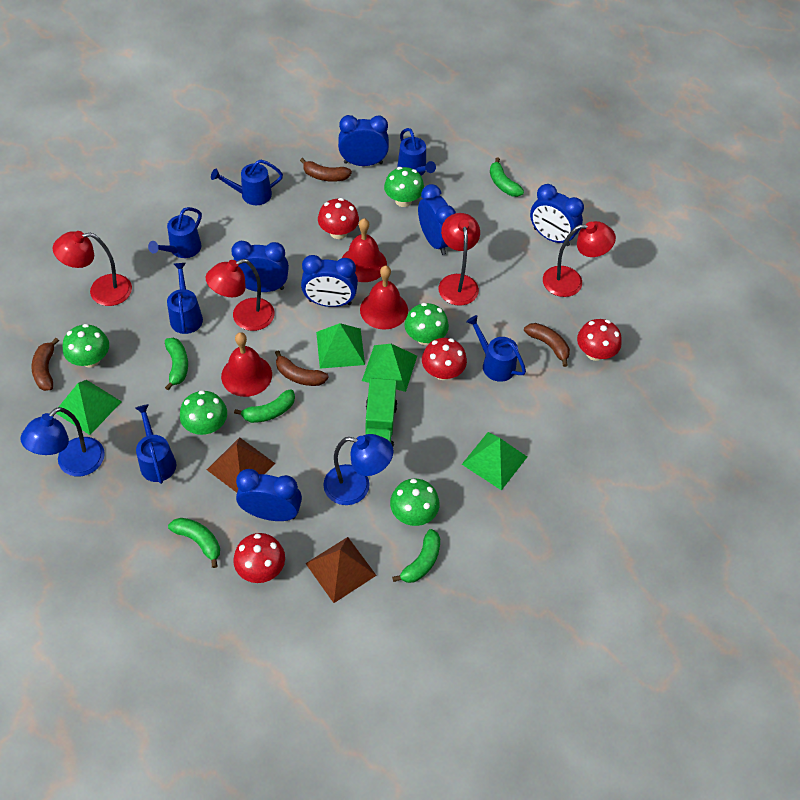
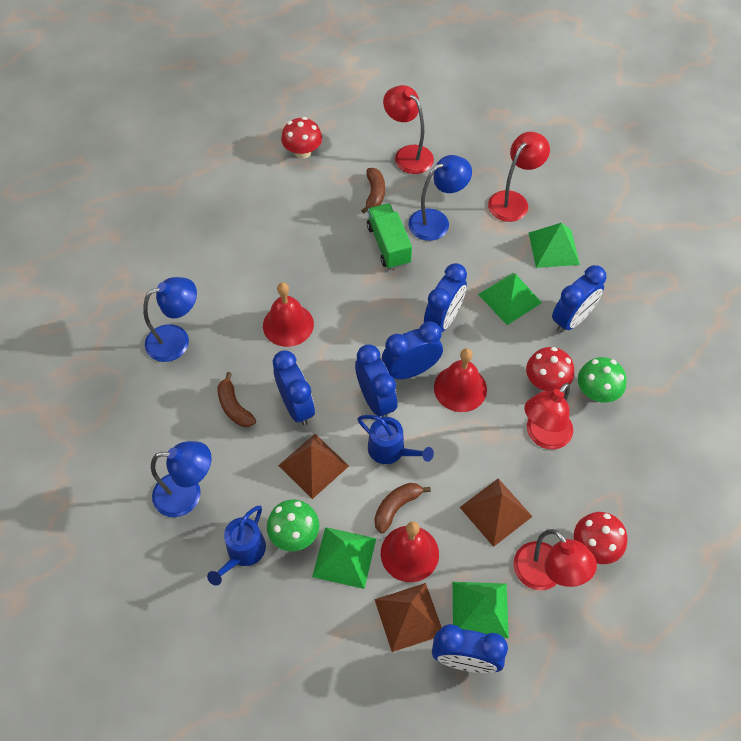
blue lamp: [20,407,105,476] [323,434,393,505] = 2 -> [143,277,197,362] [151,441,212,517] [408,155,472,241] = 3
blue watering can: [136,404,176,484] [148,207,202,258] [167,263,203,334] [211,160,283,205] [397,128,436,176] [466,315,526,382] = 6 -> [207,506,266,586] [357,415,434,464] = 2
brown banana: [32,338,59,391] [275,350,329,386] [300,158,352,182] [524,323,570,367] = 4 -> [218,372,256,427] [361,168,385,213] [374,483,431,533] = 3
brown pyramid: [207,437,275,493] [305,537,377,603] = 2 -> [278,434,349,499] [374,583,442,652] [460,478,533,547] = 3
green banana: [165,338,188,390] [168,518,220,568] [234,389,295,423] [392,529,440,583] [490,158,524,197] = 5 -> none = 0
green mushroom: [62,324,109,368] [180,390,227,435] [384,167,424,207] [390,478,440,526] [404,303,449,345] = 5 -> [267,499,319,551] [578,357,627,403] = 2
red mushroom: [233,533,285,583] [318,198,359,239] [422,338,467,380] [577,319,622,361] = 4 -> [281,117,322,159] [526,347,574,392] [574,512,628,564] = 3

